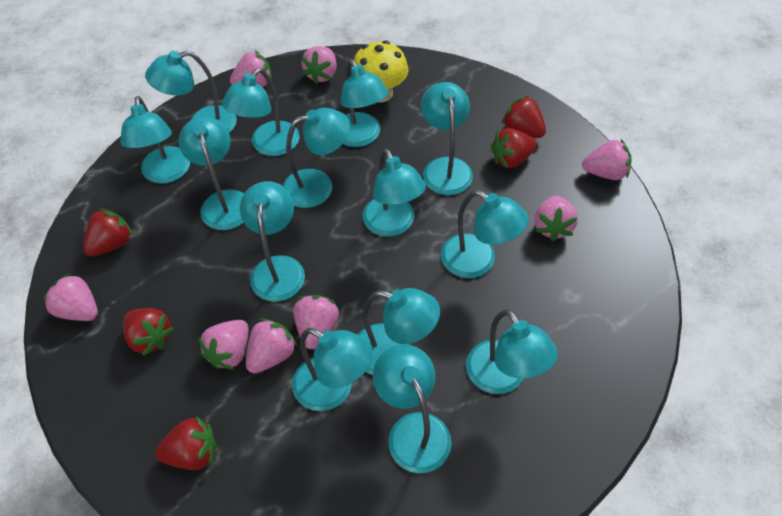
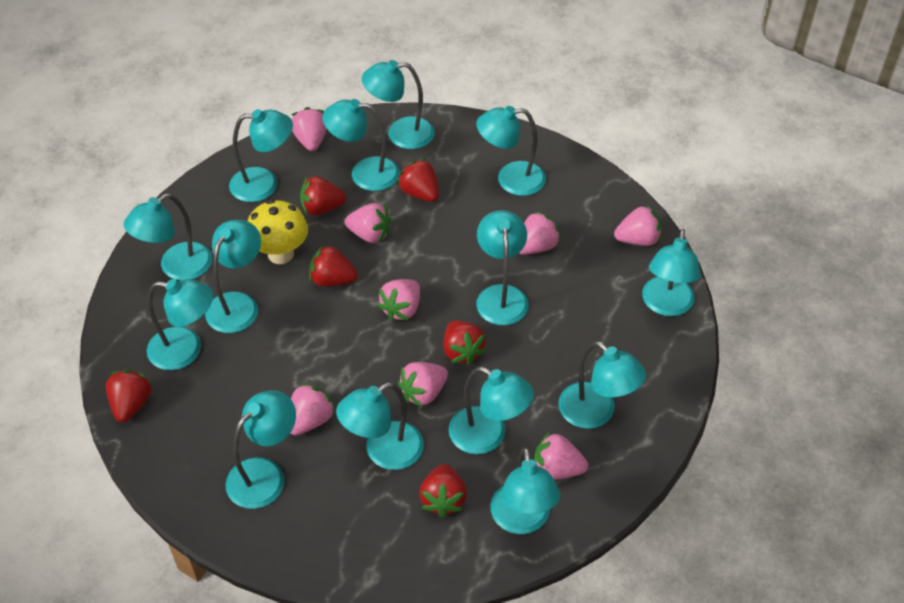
red strawberry: [83,208,133,257] [123,308,174,356] [155,416,217,470] [491,128,537,169] [502,95,546,138] = 5 -> [106,370,152,422] [300,176,346,216] [309,244,358,287] [397,159,439,202] [419,464,467,518] [444,320,486,365] = 6

